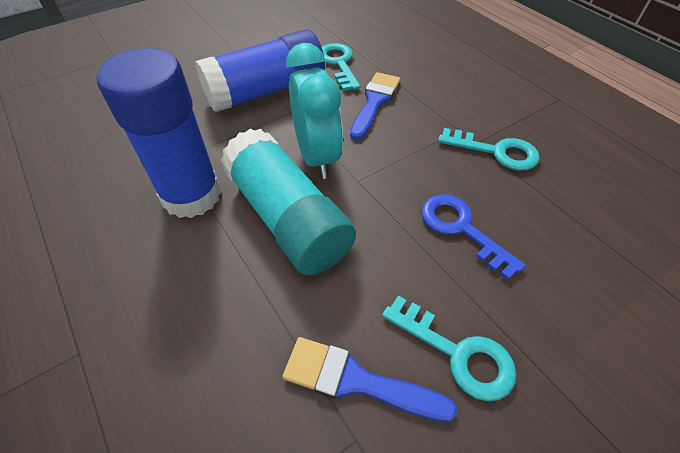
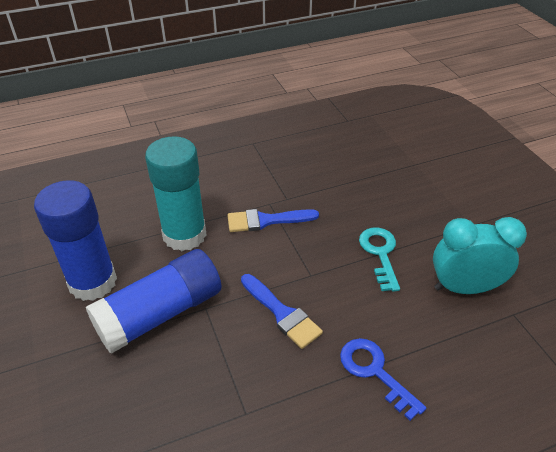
turquoise key: [322,43,360,91] [382,296,516,402] [438,128,540,171] = 3 -> [359,227,400,292] = 1

